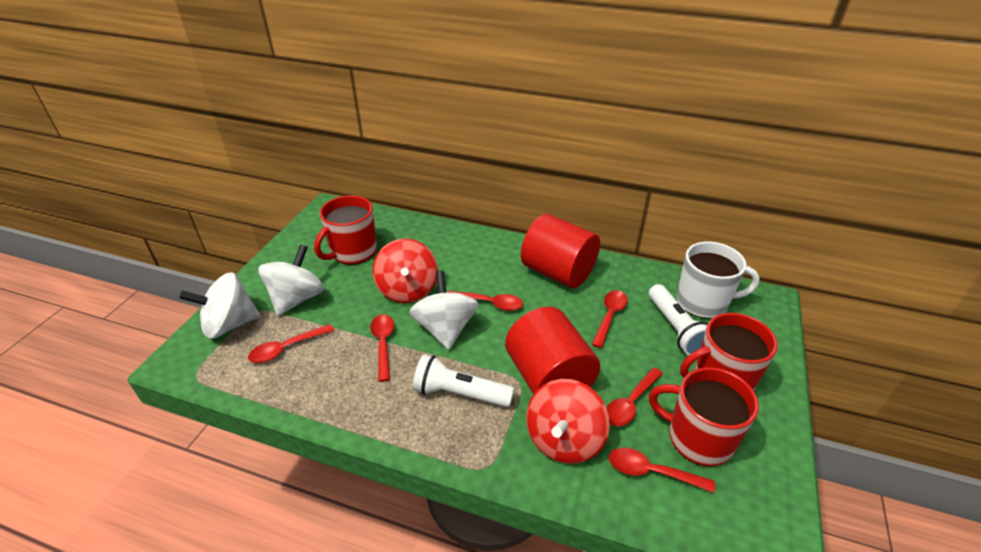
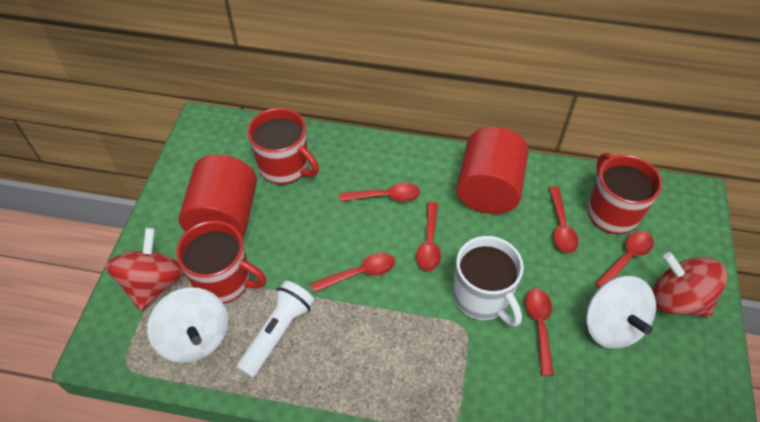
white flashlight: [413,354,514,407] [649,284,708,356] = 2 -> [236,281,314,378] = 1
white spinning top: [179,272,260,339] [258,244,324,316] [409,271,479,350] = 3 -> [147,287,228,363] [586,276,656,349] = 2

